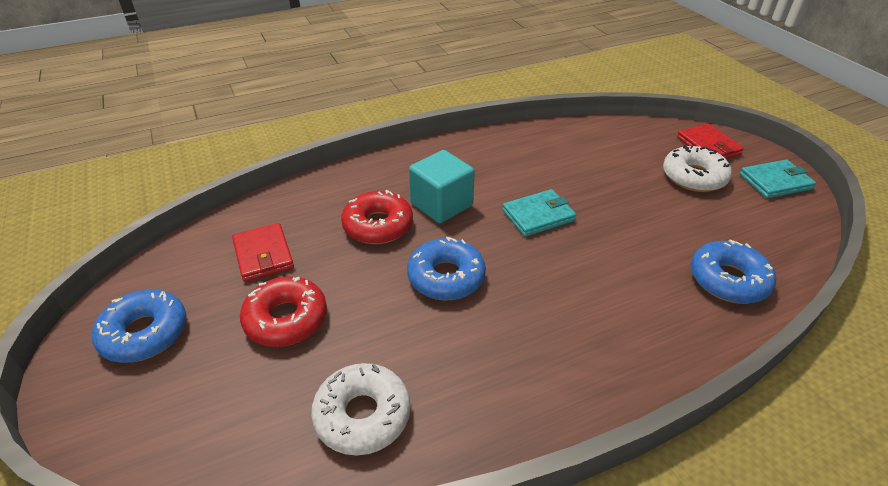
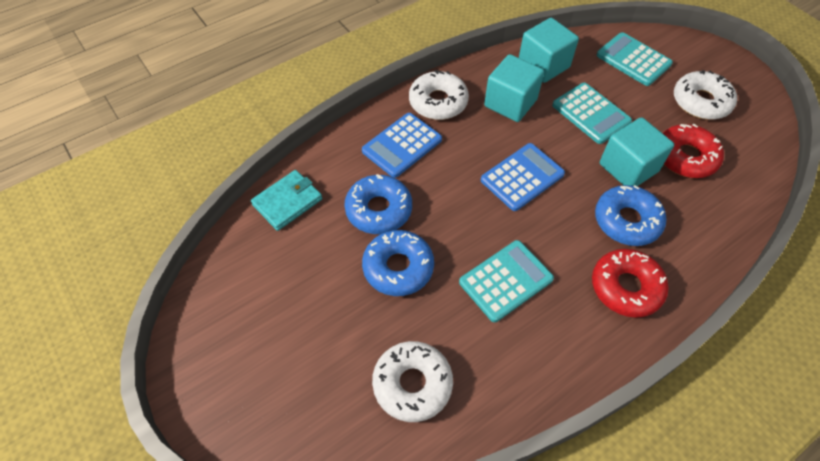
blue calculator: none = 0 -> [362,113,442,178] [481,143,565,211] = 2
red wallet: [232,223,294,282] [677,124,744,159] = 2 -> none = 0
turquoise calculator: none = 0 -> [459,240,554,322] [552,83,632,144] [596,32,673,86] = 3
turquoise cube: [409,150,475,223] = 1 -> [484,54,544,122] [519,18,579,83] [600,117,674,186] = 3
turquoise wallet: [502,189,576,237] [740,160,816,198] = 2 -> [251,170,322,231] = 1
white donut: [311,363,410,455] [663,145,732,192] = 2 -> [372,341,453,422] [409,70,469,120] [674,70,737,120] = 3

